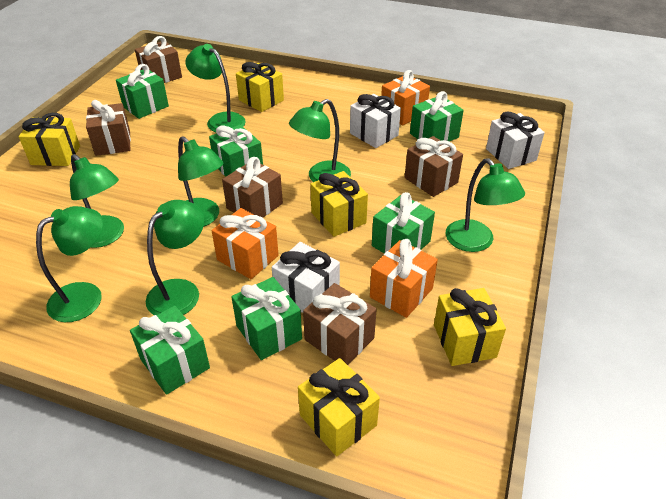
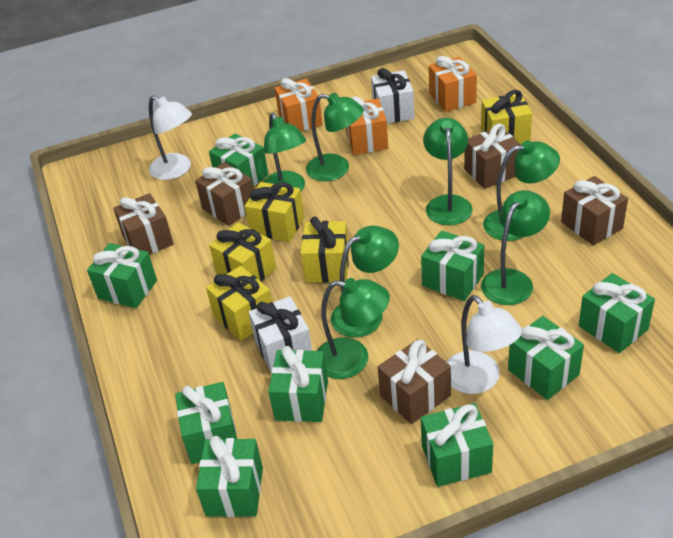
green gift: [116,64,169,119] [130,306,210,395] [209,125,263,176] [231,277,302,360] [372,192,435,253] [410,91,464,142] = 6 -> [87,243,157,308] [175,382,237,464] [196,436,263,517] [209,133,268,186] [268,346,328,422] [421,230,484,301] [421,403,493,487] [508,316,584,400] [579,273,655,353] = 9
white gift: [272,242,340,313] [350,94,401,148] [486,112,545,169] = 3 -> [249,296,312,372] [371,68,414,124] = 2
white lamp: none = 0 -> [149,95,192,180] [447,295,522,394] = 2

